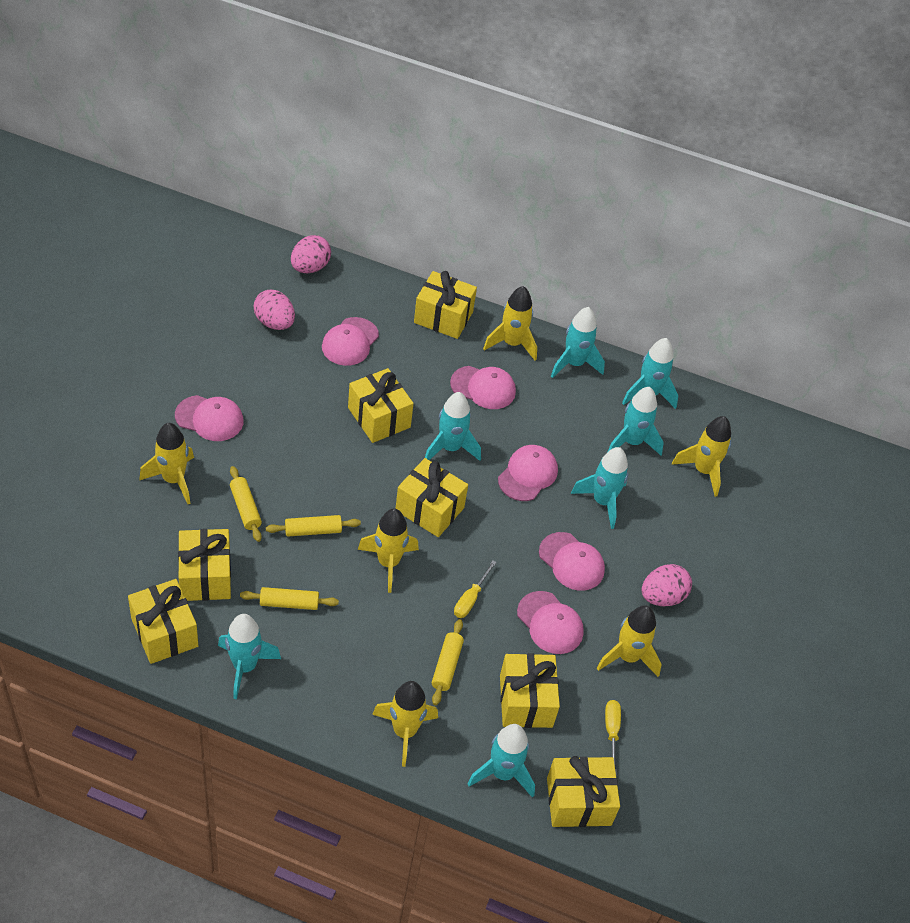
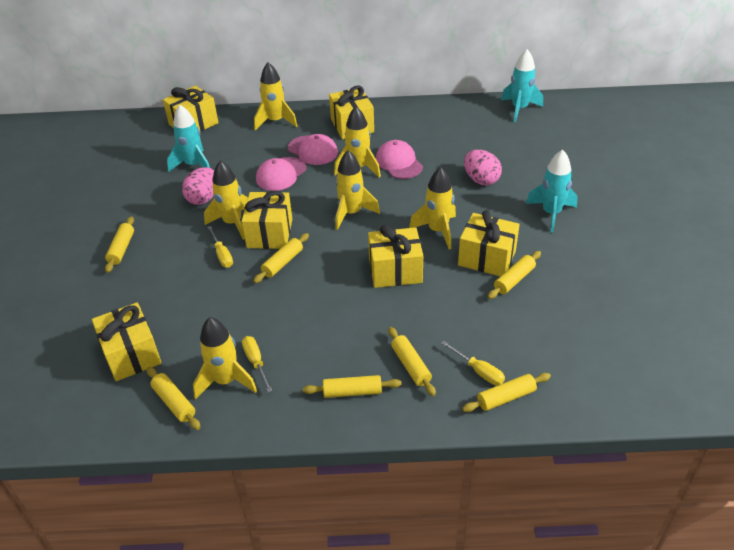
pink cap: [175,395,244,441] [322,317,379,366] [450,366,516,409] [498,445,558,501] [517,591,584,654] [539,532,605,591] = 6 -> [256,157,306,191] [288,134,338,165] [376,140,423,179] = 3
pink egg: [254,290,295,330] [291,235,331,273] [642,564,692,606] = 3 -> [182,167,214,205] [464,150,502,185] = 2
turquoise rocket: [218,614,281,699] [425,392,481,461] [468,724,535,798] [551,307,605,378] [571,447,628,529] [608,387,664,455] [622,338,678,409] = 7 -> [167,105,210,172] [501,49,543,122] [526,150,578,233] = 3
yellow gift: [128,579,198,664] [178,529,231,601] [348,368,414,443] [395,458,468,537] [414,271,477,339] [500,653,560,728] [547,756,620,827] = 7 -> [92,302,162,381] [163,86,219,132] [241,191,292,249] [329,85,374,139] [368,225,423,288] [458,210,520,276] = 6
yellow rolling pin: [230,466,262,542] [240,587,339,610] [266,515,361,537] [432,619,464,705] = 4 -> [105,216,134,273] [147,367,200,430] [253,233,309,283] [303,375,402,398] [388,327,436,396] [462,373,551,412] [488,251,541,299] = 7
yellow screwdriver: [454,560,497,618] [605,700,621,775] = 2 -> [208,226,233,268] [242,336,273,393] [441,341,505,385] = 3

